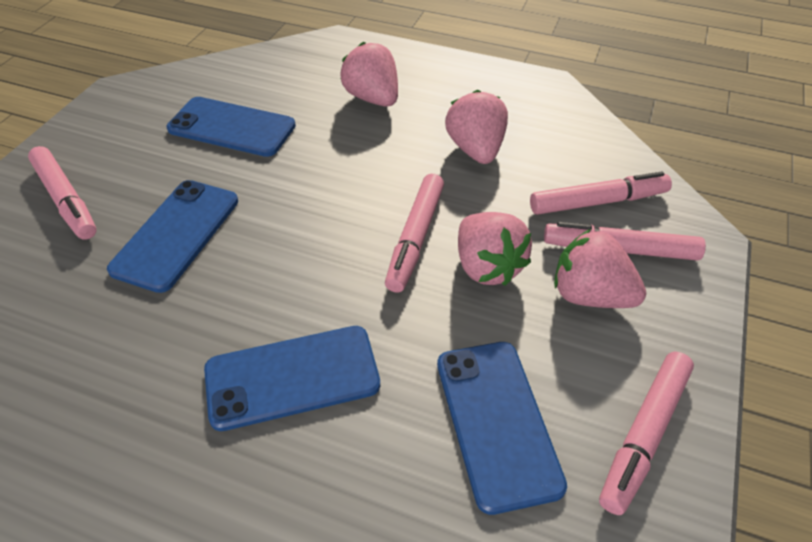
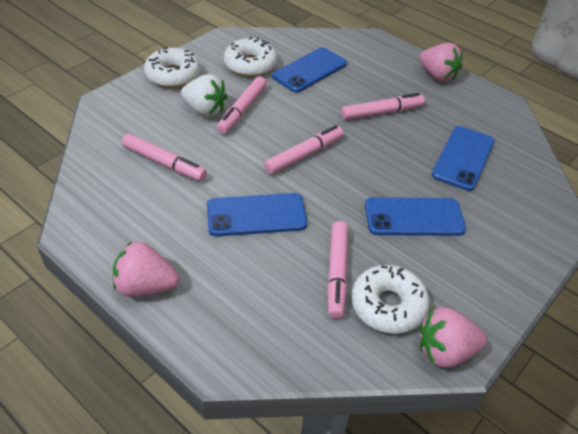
pink strawberry: [340,42,398,107] [445,90,508,164] [458,212,532,286] [554,229,646,308] = 4 -> [113,241,179,297] [419,43,463,82] [420,307,487,368] = 3
white donut: none = 0 -> [144,48,200,88] [224,37,277,77] [351,265,430,334] = 3
white strawberry: none = 0 -> [181,74,228,117] = 1

